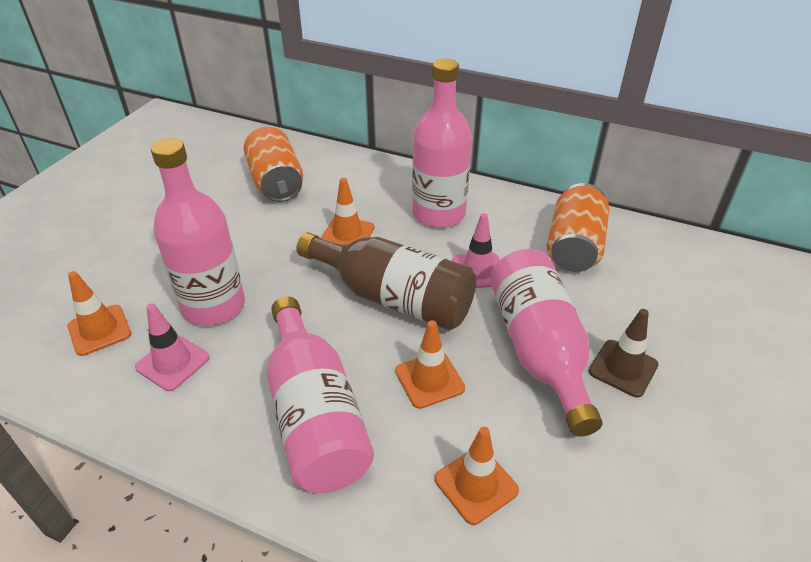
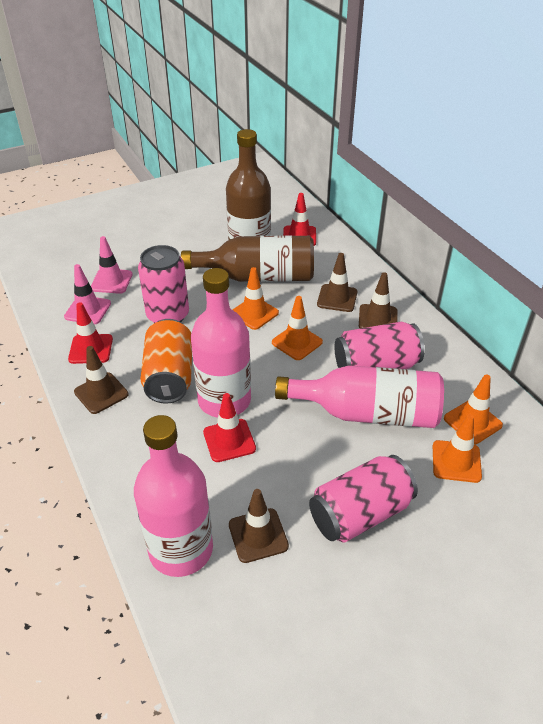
brown bottle: [297,232,476,330] = 1 -> [181,235,314,282] [226,129,271,240] = 2
brown traffic cone: [589,309,659,397] = 1 -> [74,346,128,414] [229,489,289,563] [317,253,357,312] [359,272,397,329] = 4
orange can: [244,127,303,202] [547,183,609,272] = 2 -> [140,319,192,404] = 1
pink bottle: [151,138,245,326] [267,296,374,493] [412,59,472,228] [490,249,602,437] = 4 -> [134,415,213,577] [191,268,251,418] [275,365,444,428] = 3
pink can: none = 0 -> [138,245,189,323] [309,455,418,543] [335,322,425,369] = 3
red traffic cone: none = 0 -> [68,302,113,364] [203,393,256,462] [283,193,316,246] = 3

